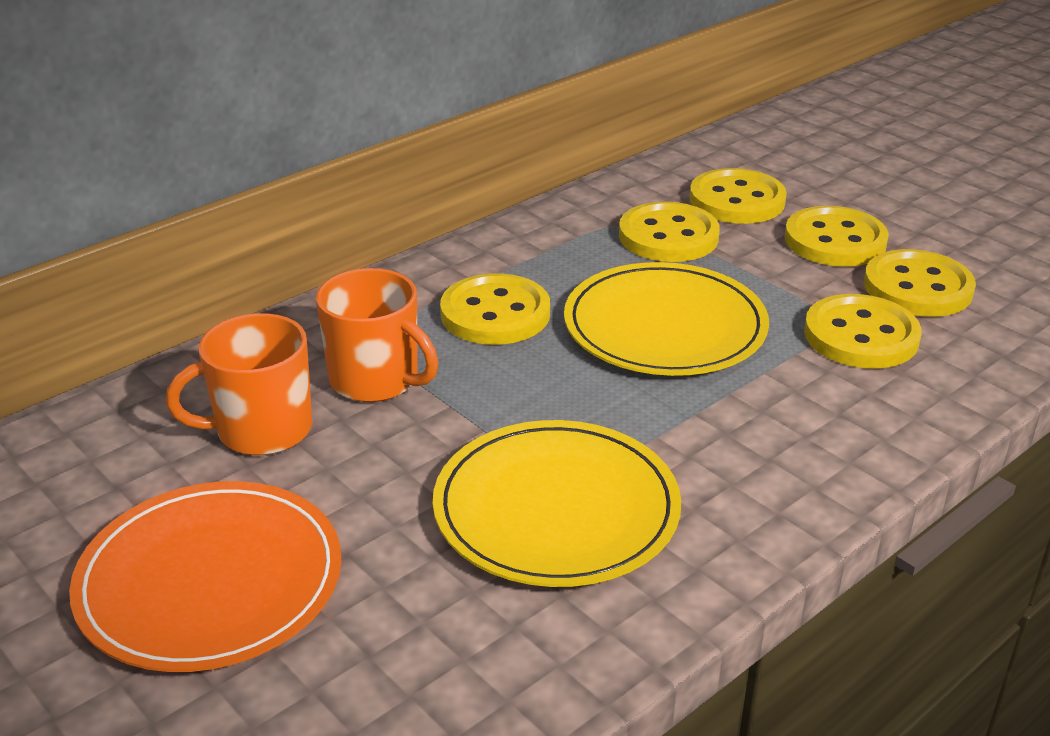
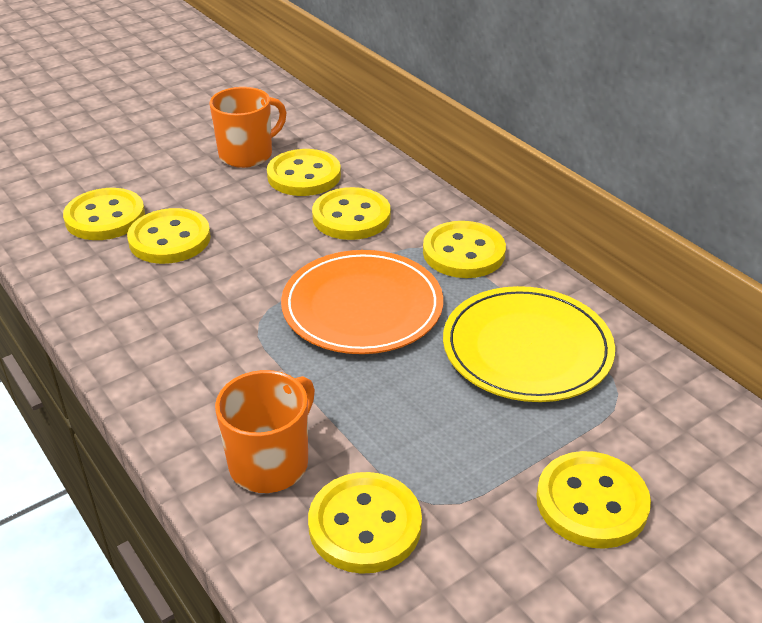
yellow button: [440,273,550,345] [619,202,720,262] [690,168,787,224] [785,206,889,267] [804,294,921,368] [864,249,976,317] = 6 -> [63,188,145,240] [127,208,211,264] [267,149,341,196] [308,472,422,574] [312,187,391,240] [423,221,506,278] [536,451,651,549] = 7
yellow plate: [433,420,681,587] [564,262,769,376] = 2 -> [443,286,615,402] = 1

